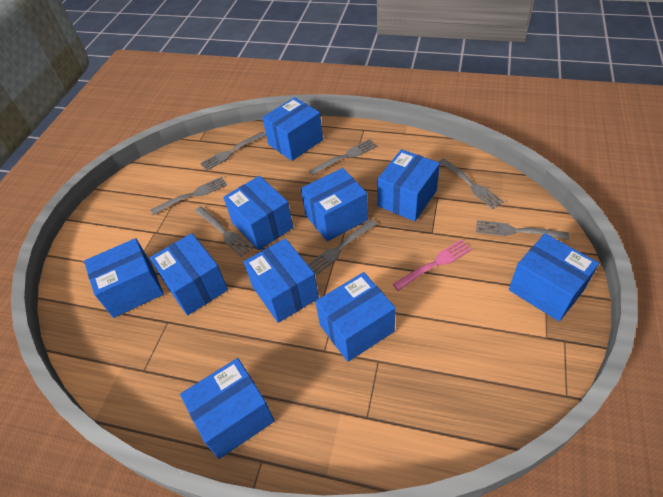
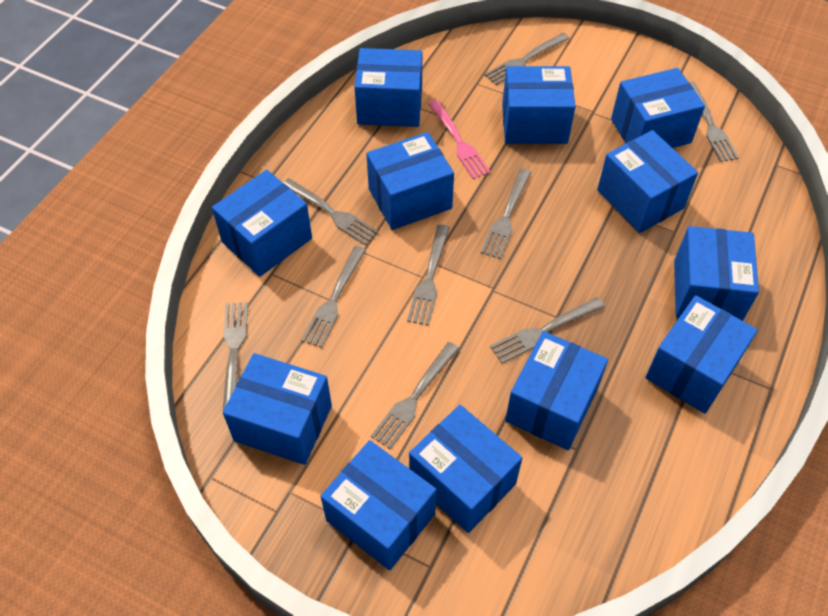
blue box: [84,238,164,318] [150,233,228,316] [180,358,275,459] [223,176,293,250] [244,238,319,323] [262,97,323,161] [301,168,368,241] [315,272,396,362] [377,149,440,221] [509,233,599,321] = 10 -> [212,170,312,277] [223,353,332,465] [321,440,437,570] [354,48,422,127] [366,132,454,230] [409,405,522,533] [502,66,576,144] [505,331,608,450] [597,130,698,233] [611,68,705,148] [645,295,758,414] [674,226,759,321] = 12
grey fork: [150,177,227,215] [195,206,253,257] [200,131,266,171] [307,219,377,276] [309,139,377,175] [439,158,504,209] [476,220,569,240] = 7 -> [223,302,248,411] [283,178,379,245] [301,246,366,348] [371,342,460,449] [407,224,450,326] [481,168,531,259] [484,33,570,85] [490,297,605,364] [689,81,739,162] = 9

